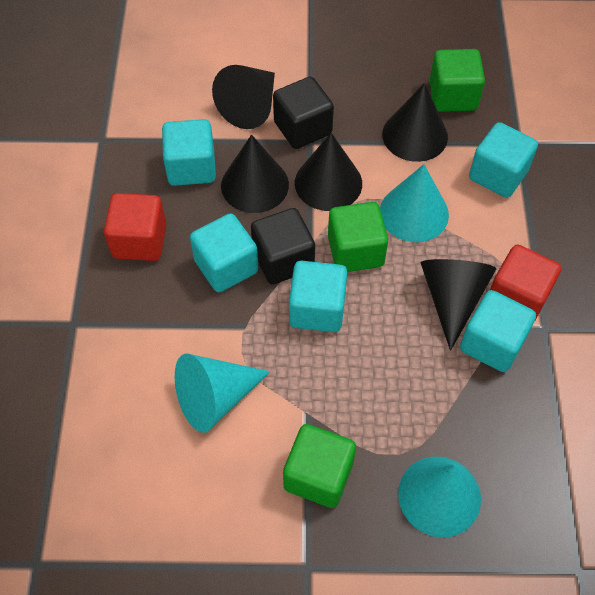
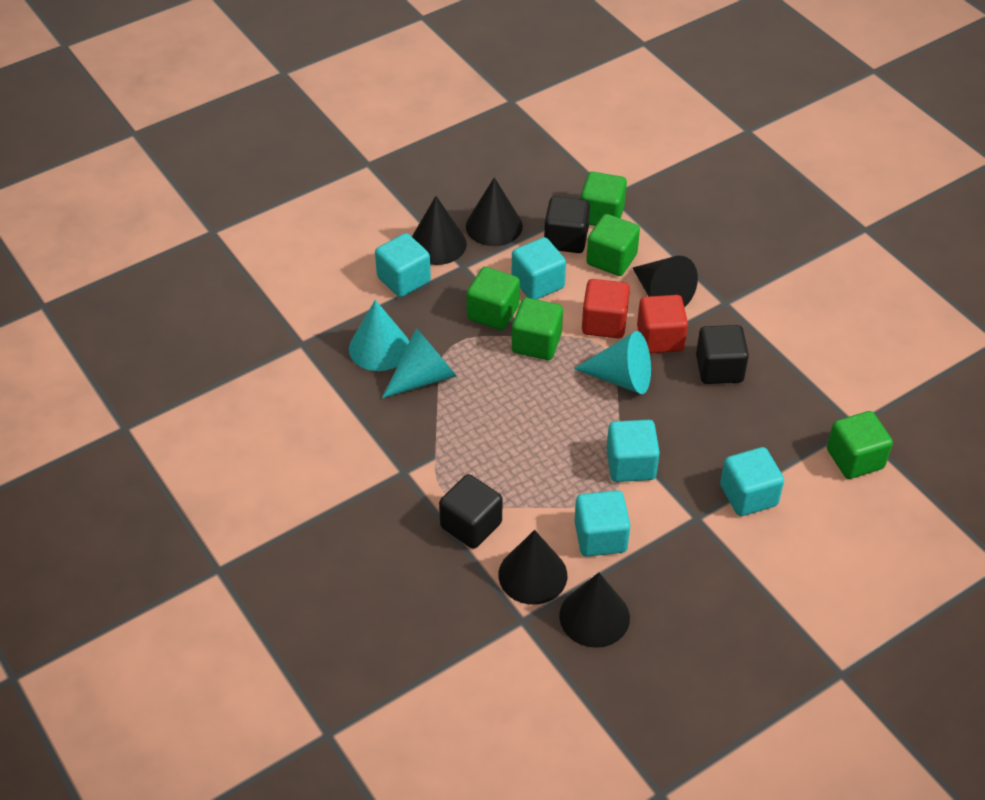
black cube: [251,208,315,284] [273,77,334,149] = 2 -> [439,474,502,549] [544,196,590,253] [696,325,749,384] = 3
green cube: [283,424,356,508] [328,202,388,272] [430,49,485,112] = 3 -> [466,267,520,330] [512,298,563,360] [581,172,627,226] [586,214,640,276] [827,411,893,479] = 5

